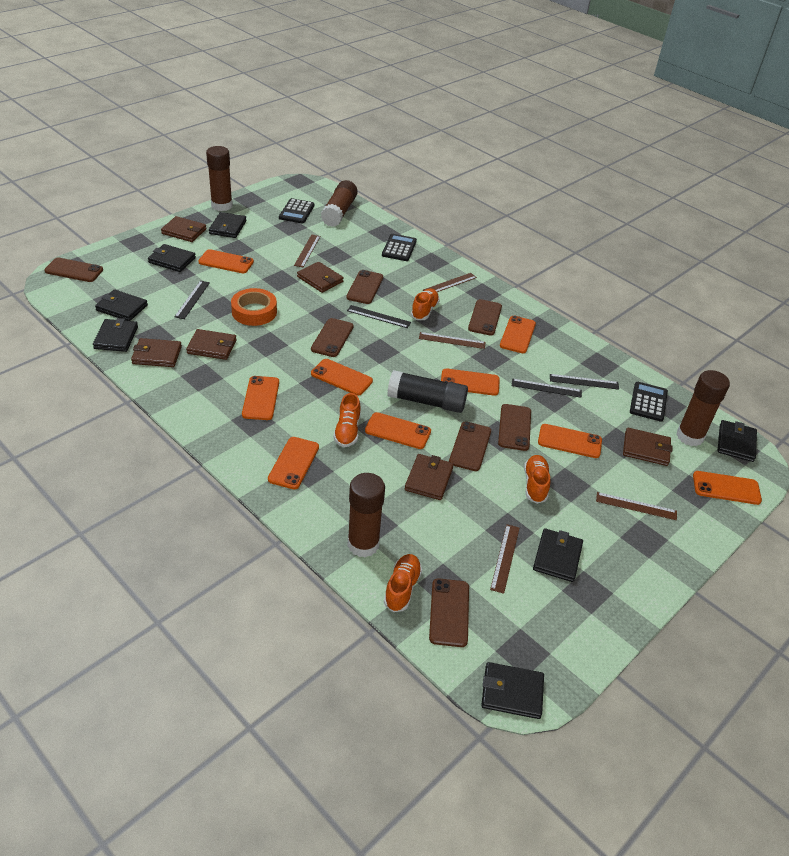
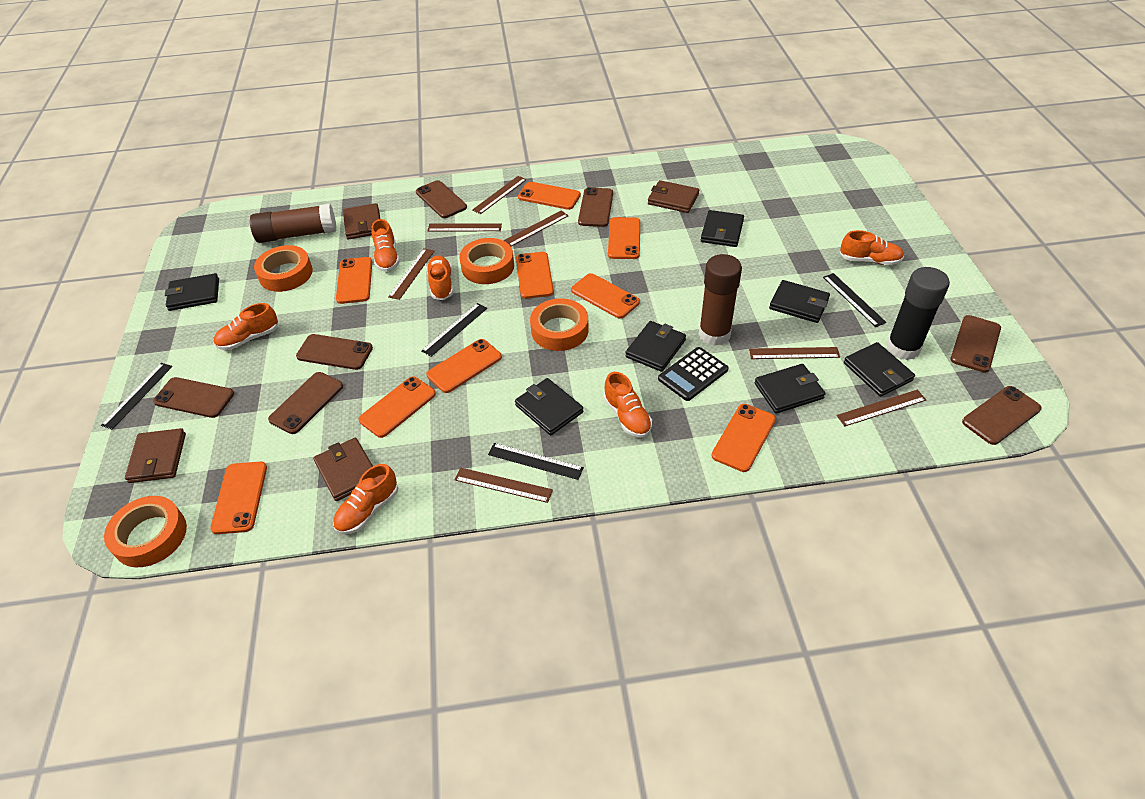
black calculator: [279,198,315,224] [382,234,417,261] [630,382,668,422] = 3 -> [658,347,728,401] = 1
brown glue stick: [206,146,233,211] [321,180,357,227] [347,473,385,558] [676,370,730,446] = 4 -> [250,204,336,243] [699,254,742,346] = 2
brown ruler: [294,235,320,267] [419,332,486,349] [423,273,477,292] [490,524,520,594] [596,492,677,520] = 5 -> [388,248,434,300] [428,223,502,231] [455,468,553,503] [472,176,527,214] [503,210,569,246] [749,347,840,359] [837,390,926,426] = 7
brown wallet: [131,338,182,367] [161,216,207,242] [186,329,237,360] [297,262,344,293] [405,454,454,500] [623,428,673,466] = 6 -> [125,428,186,483] [313,438,373,501] [343,203,380,240] [648,180,699,213] = 4
orange shoe: [333,393,361,447] [384,554,422,612] [411,288,440,320] [524,455,550,504] = 4 -> [213,303,278,350] [333,464,398,534] [372,219,400,272] [426,256,453,300] [604,372,652,438] [840,230,904,265] = 6
orange tape: [231,288,277,326] = 1 -> [104,496,187,567] [254,245,313,292] [459,238,514,284] [530,298,589,351] = 4

